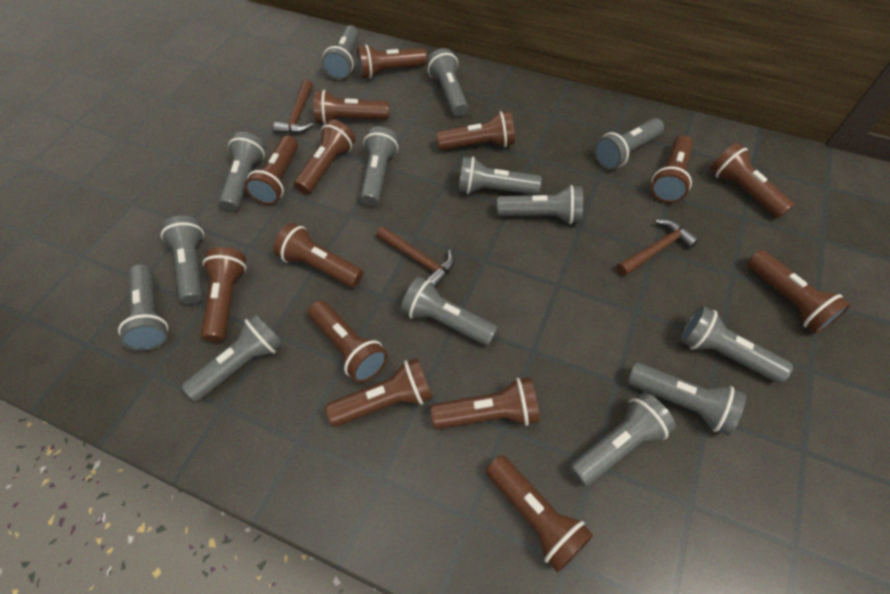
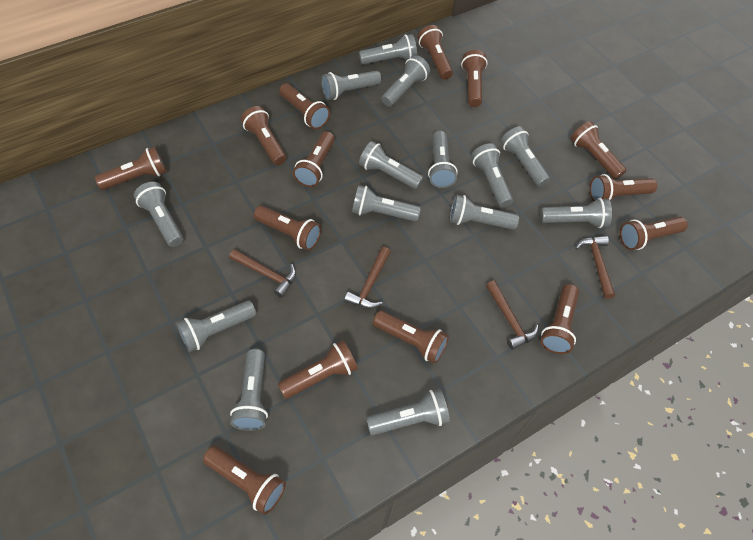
brown hammer: [273,80,313,134] [376,226,454,288] [617,219,699,276] = 3 -> [229,249,296,298] [344,247,391,309] [486,281,539,350] [575,236,615,299] = 4

